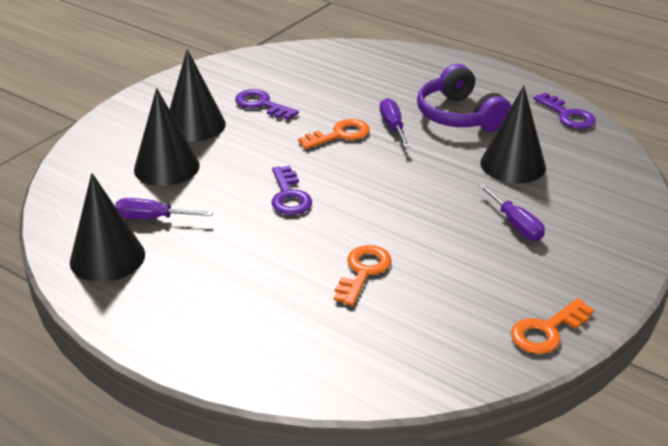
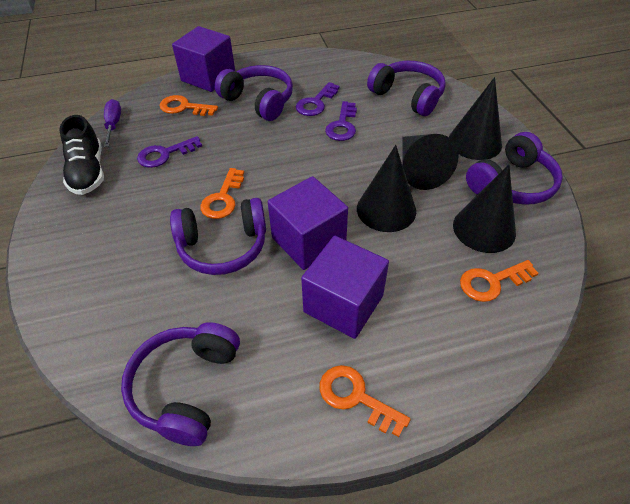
black shoe: none = 0 -> [59,115,104,195] = 1
orange key: [298,119,370,149] [334,245,392,306] [511,298,594,354] = 3 -> [160,95,218,116] [200,168,244,219] [320,365,411,437] [460,260,538,302] = 4
purple cube: none = 0 -> [172,26,235,92] [268,176,348,270] [301,236,389,339] = 3
purple headphones: [417,64,511,132] = 1 -> [121,322,240,446] [170,198,266,275] [215,65,293,121] [367,61,446,116] [466,132,563,205] = 5
purple screwdriver: [115,198,213,219] [380,98,410,147] [478,184,545,241] = 3 -> [104,99,121,147] = 1

